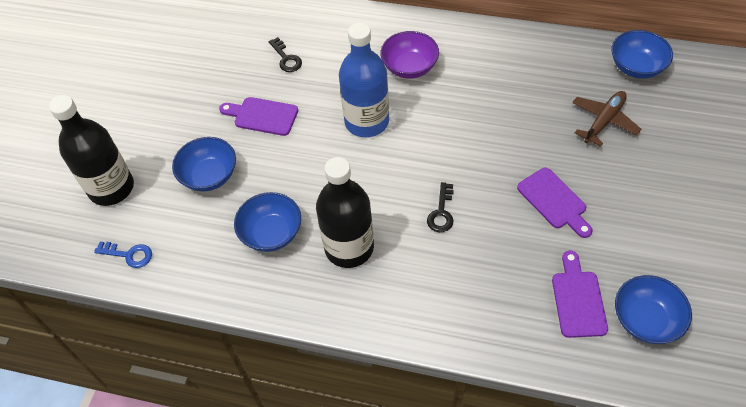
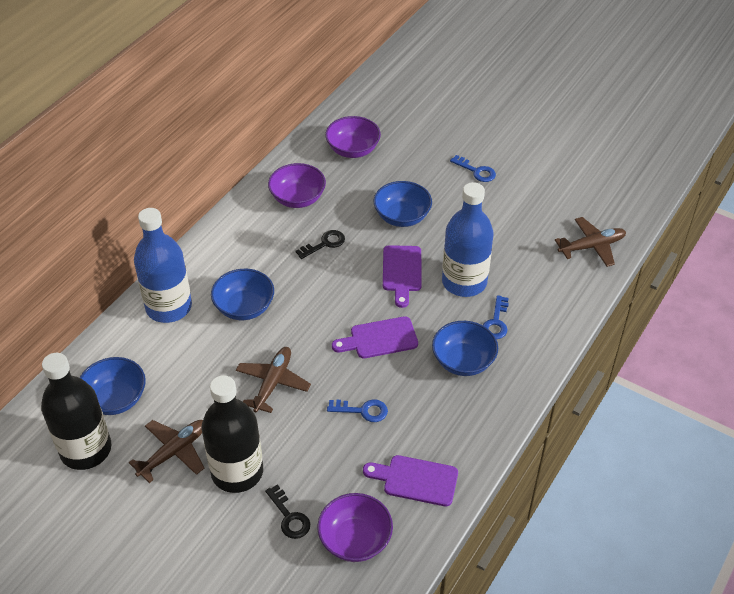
blue bottle: [339,23,389,137] = 1 -> [134,208,192,323] [442,182,493,297] = 2
blue key: [94,242,152,268] = 1 -> [327,399,388,422] [450,155,496,182] [483,295,509,339] = 3
brown plane: [572,91,641,147] = 1 -> [129,420,204,483] [236,347,311,413] [555,217,626,267] = 3
purple bowl: [380,31,439,79] = 1 -> [268,163,326,208] [317,493,393,562] [325,116,381,158] = 3

